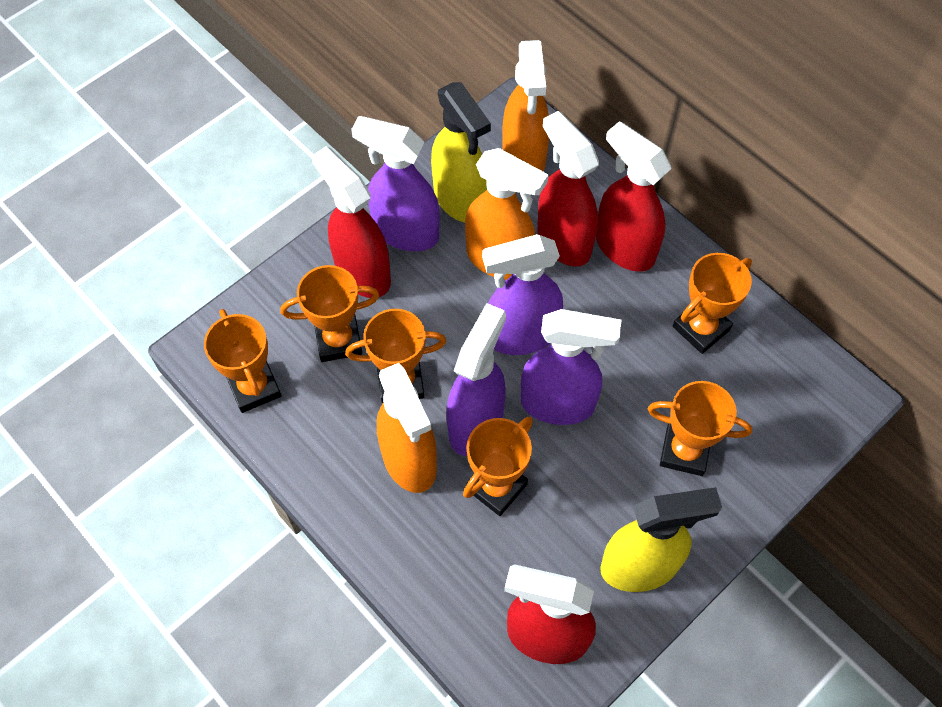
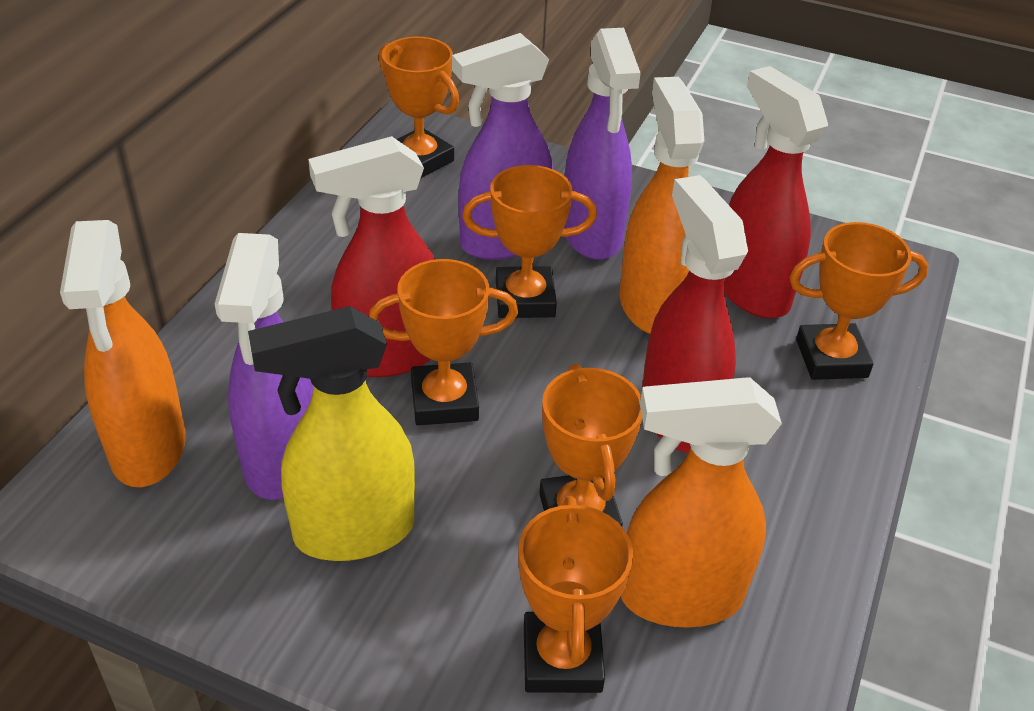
purple spray bottle: [351,116,440,251] [446,303,506,456] [482,234,563,355] [521,309,621,425] = 4 -> [215,233,313,500] [452,33,553,260] [564,28,641,260] = 3
red spray bottle: [311,146,391,298] [504,564,596,664] [537,111,599,267] [596,121,672,271] = 4 -> [308,136,435,377] [641,175,748,453] [724,66,828,318] = 3
yellow spray bottle: [431,82,491,222] [600,487,722,592] = 2 -> [248,306,415,561] = 1

